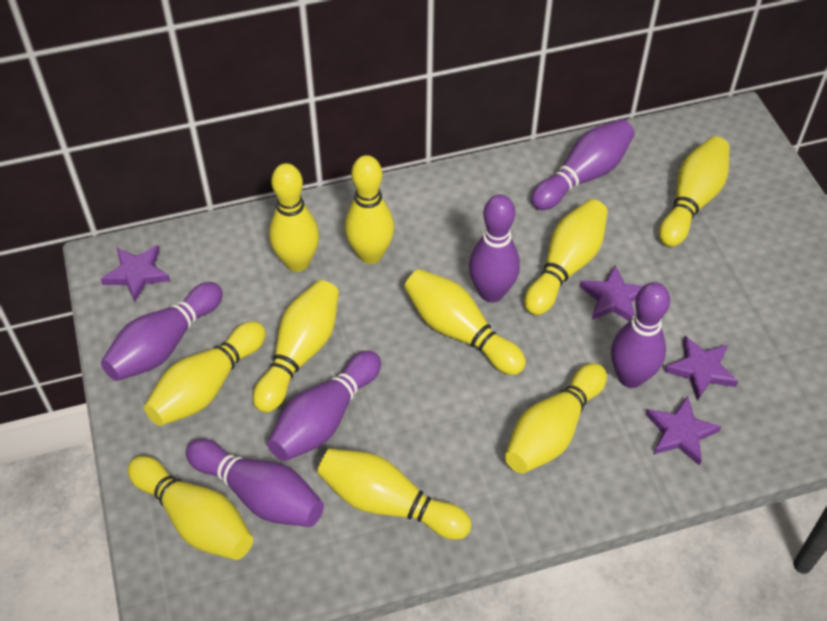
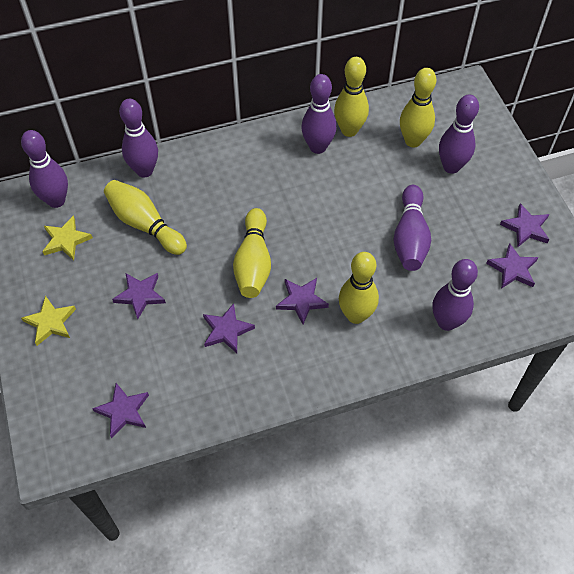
purple star: [101,245,170,302] [580,265,643,321] [646,396,721,466] [664,336,738,401] = 4 -> [92,383,149,438] [112,273,166,319] [203,303,255,353] [276,278,329,325] [486,243,538,289] [500,203,549,247] = 6
yellow bowling pin: [128,456,253,560] [144,321,266,426] [253,280,339,413] [269,163,319,272] [317,448,472,540] [345,155,394,264] [404,269,526,375] [505,363,607,474] [524,199,608,315] [659,136,730,247] = 10 -> [104,180,187,255] [233,208,271,298] [334,57,369,137] [339,252,379,324] [400,68,436,148] = 5
yellow star: none = 0 -> [21,296,76,346] [42,215,93,260] = 2

